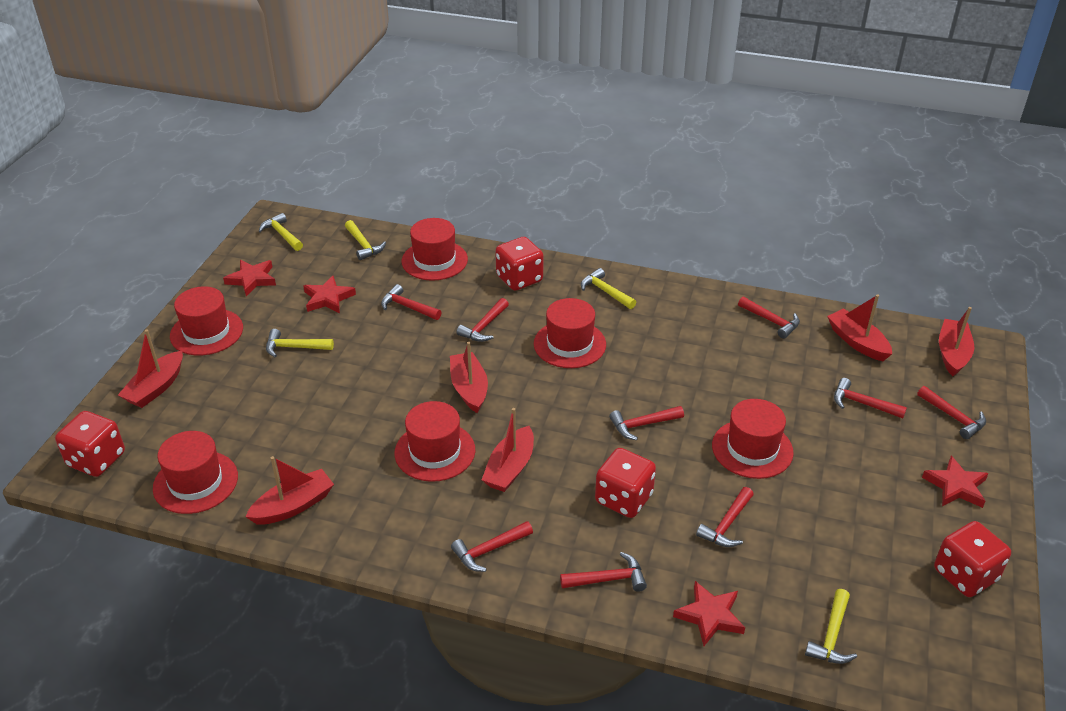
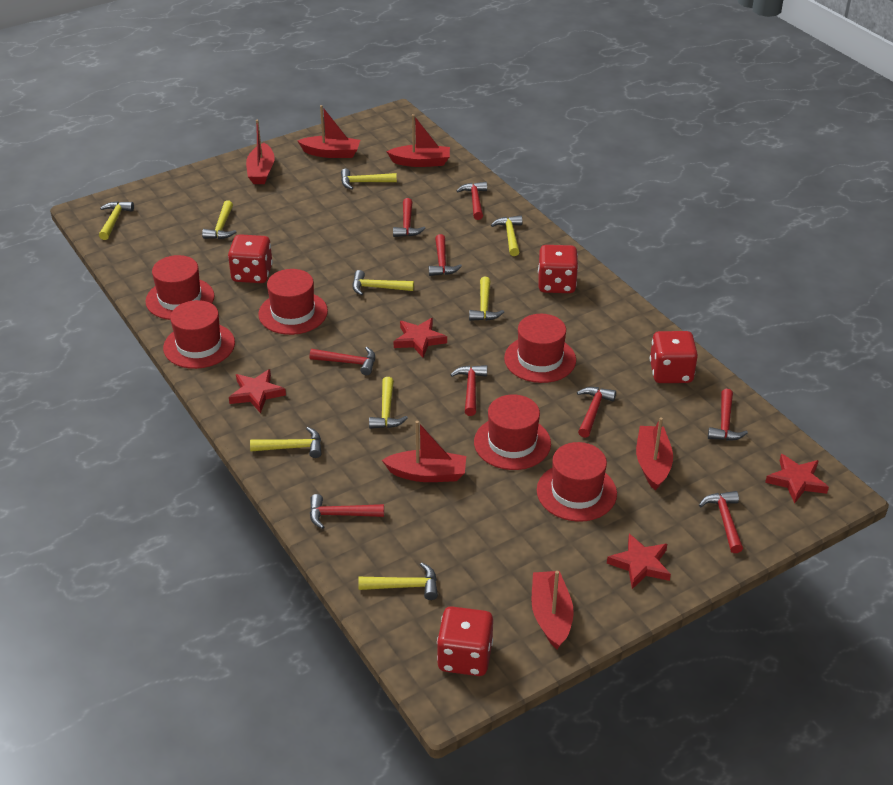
yellow hammer: [259,213,303,251] [266,329,334,357] [345,220,386,260] [581,268,636,309] [805,589,857,664] = 5 -> [99,201,134,240] [202,200,236,239] [250,427,321,458] [341,168,397,190] [353,270,414,296] [358,562,438,600] [369,377,408,429] [469,277,504,321] [491,216,522,256] = 9

